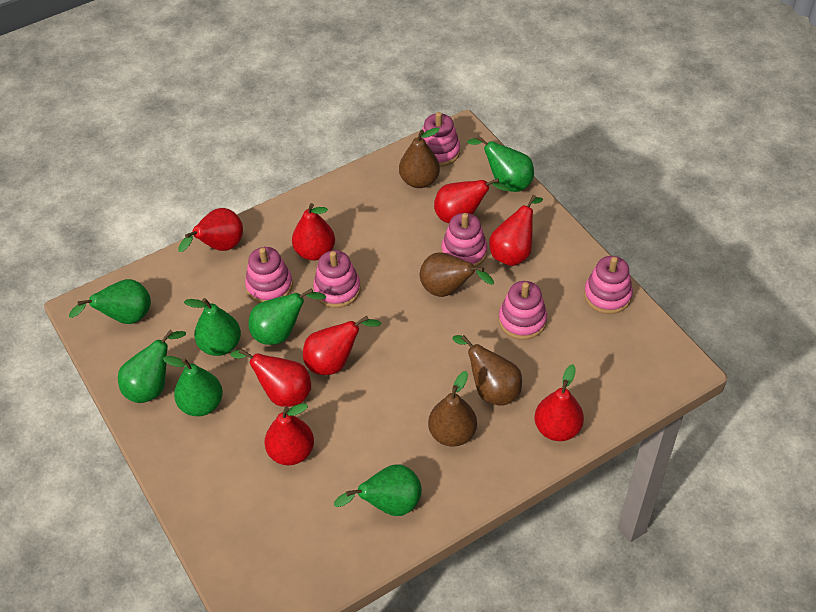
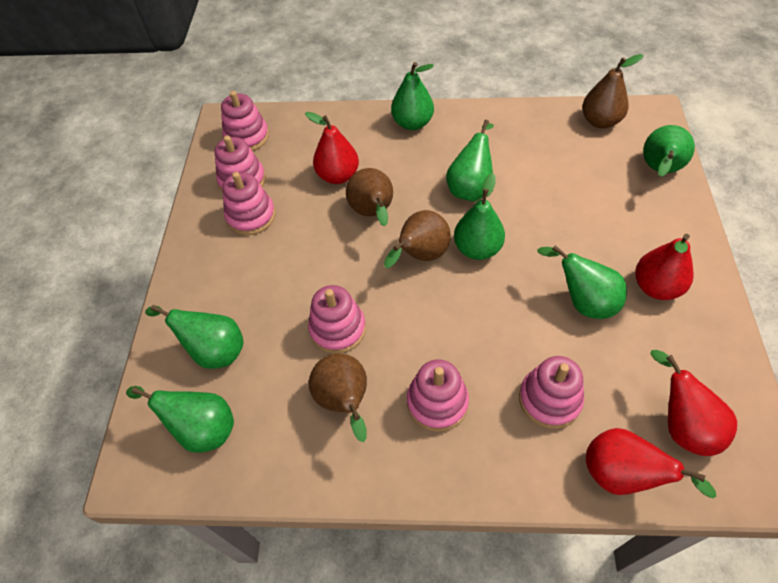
red pear: [178,208,243,252] [231,349,311,407] [264,404,314,465] [292,203,335,261] [303,316,381,375] [434,178,511,223] [489,195,543,266] [534,364,584,441] = 8 -> [305,112,359,184] [586,428,717,498] [635,234,694,300] [650,350,737,456] = 4

